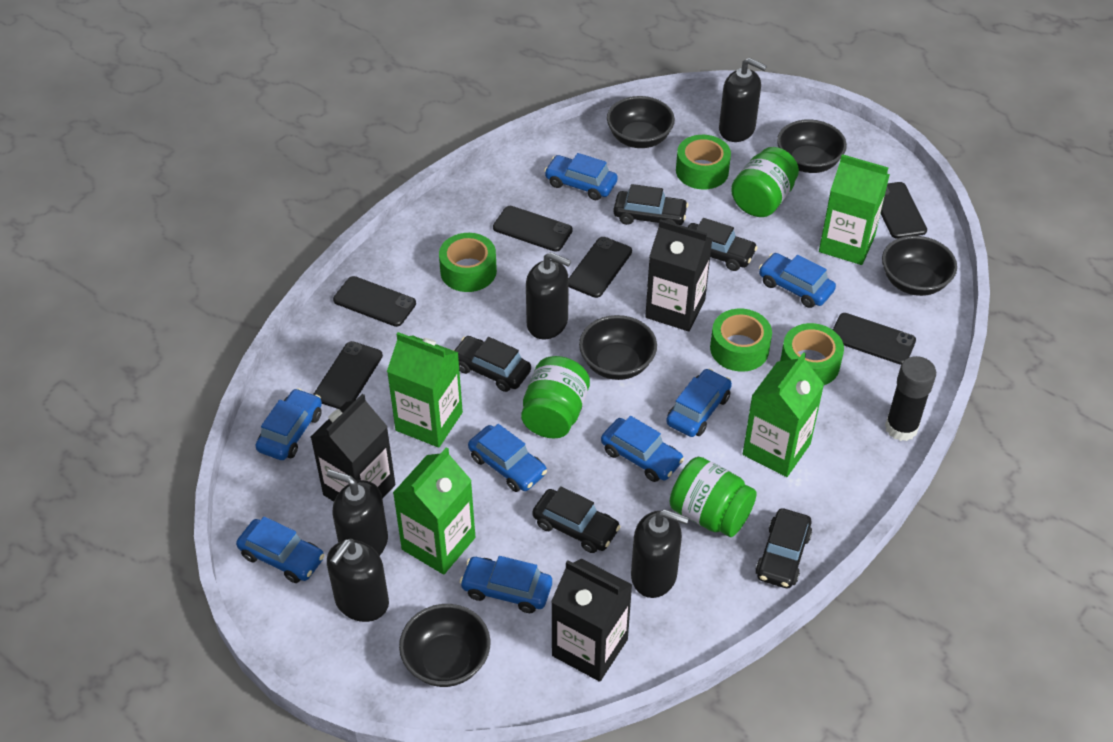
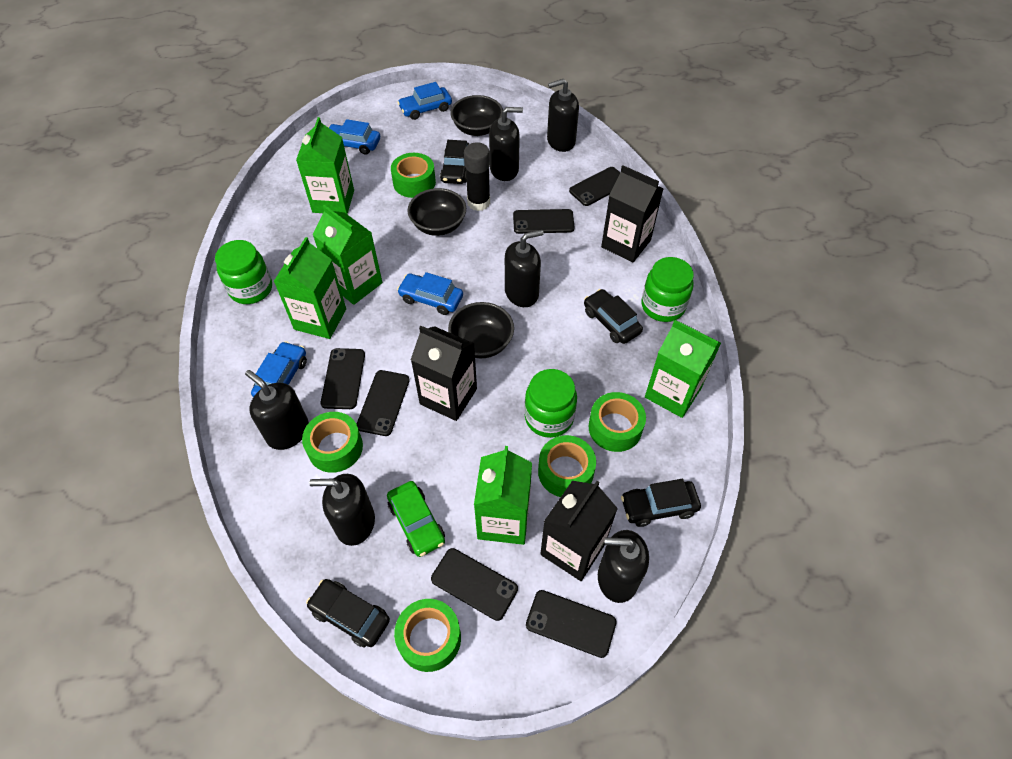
black bowl: [399,604,490,687] [579,315,657,380] [607,96,675,148] [777,119,847,173] [882,236,957,296] = 5 -> [408,188,466,236] [448,302,514,358] [450,95,503,136] = 3
black car: [453,336,531,392] [532,486,621,553] [613,184,688,225] [688,218,758,271] [755,508,812,588] = 5 -> [306,579,390,648] [440,140,469,184] [584,289,643,344] [621,479,701,527] = 4
black soap dispenser: [327,470,388,556] [327,539,389,622] [526,252,571,339] [631,510,689,598] [719,58,767,142] = 5 -> [245,370,309,450] [309,474,375,546] [489,107,523,181] [505,230,544,307] [547,79,579,152] [598,530,649,603] = 6
blue car: [236,516,325,583] [255,388,322,460] [460,556,552,613] [468,424,547,492] [544,153,618,200] [601,416,684,482] [666,368,732,437] [759,253,836,308] = 8 -> [251,341,307,397] [328,119,380,155] [397,82,452,120] [397,272,463,315] = 4
green car: none = 0 -> [387,481,445,557] = 1
green carton: [387,332,463,448] [393,448,475,575] [743,352,824,477] [819,154,890,265] = 4 -> [273,237,346,339] [296,117,354,214] [313,205,382,305] [474,446,532,545] [645,320,721,418] = 5
green tape: [439,233,497,292] [676,135,731,190] [710,309,772,372] [780,323,844,385] = 4 -> [302,412,363,473] [391,153,436,198] [394,599,461,672] [538,435,596,497] [589,392,646,452] = 5

